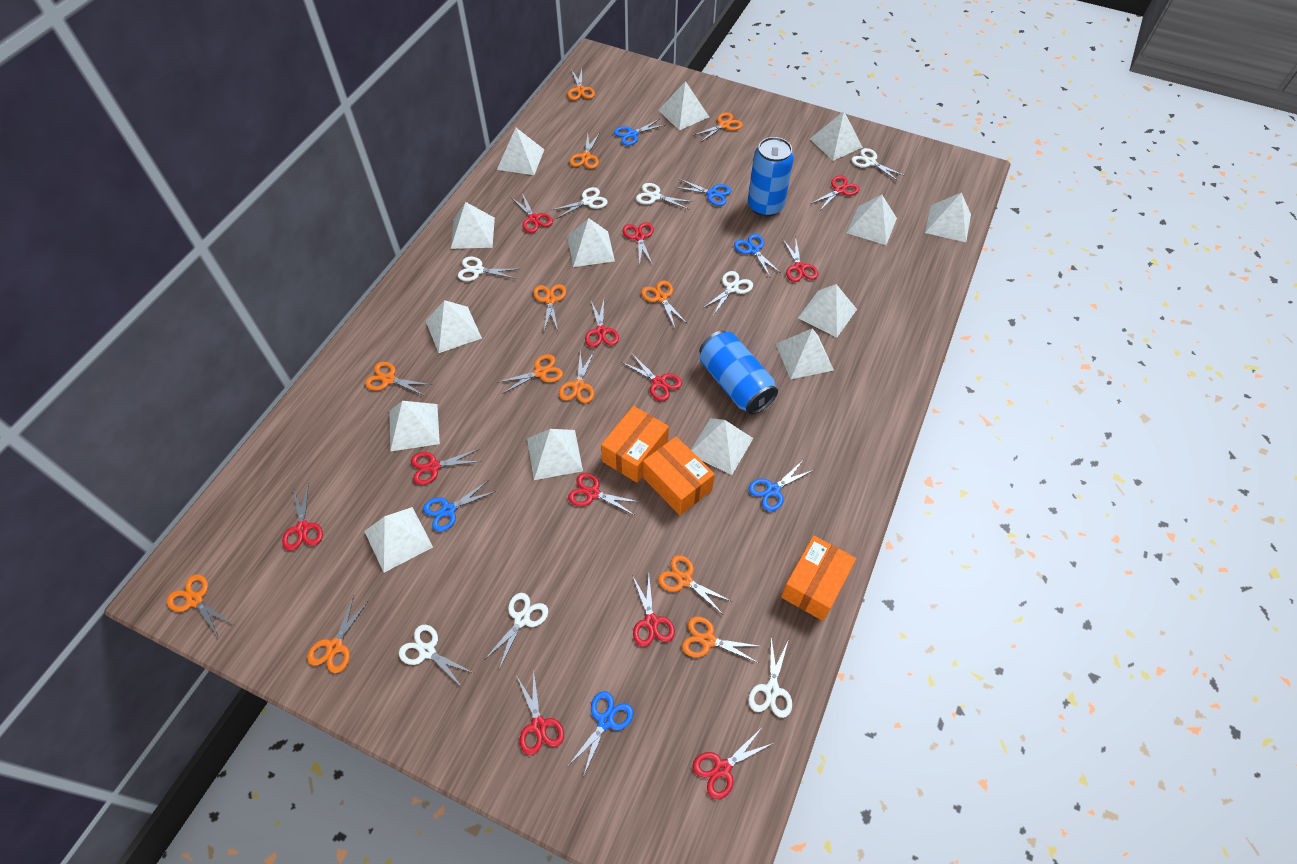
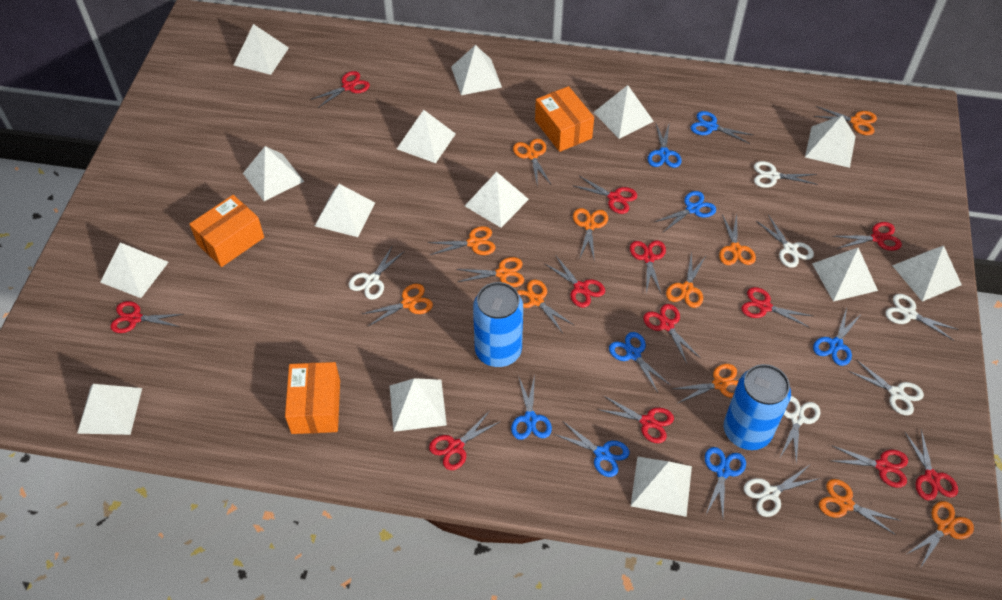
blue scissors: [423,480,496,532] [567,691,634,777] [614,119,665,146] [675,179,731,206] [734,234,781,277] [749,460,814,511] = 6 -> [511,375,552,440] [554,422,629,477] [609,332,670,392] [648,124,682,168] [655,191,716,232] [691,111,753,144] [705,447,746,517] [813,308,862,366] = 8
white scissors: [399,625,474,687] [458,257,519,281] [484,593,548,669] [552,187,608,219] [636,183,693,210] [702,271,753,316] [748,637,792,718] [851,148,905,182] = 8 -> [349,245,405,300] [744,466,821,517] [754,161,818,188] [757,215,814,268] [780,396,821,464] [848,360,924,415] [885,294,959,341] = 7

